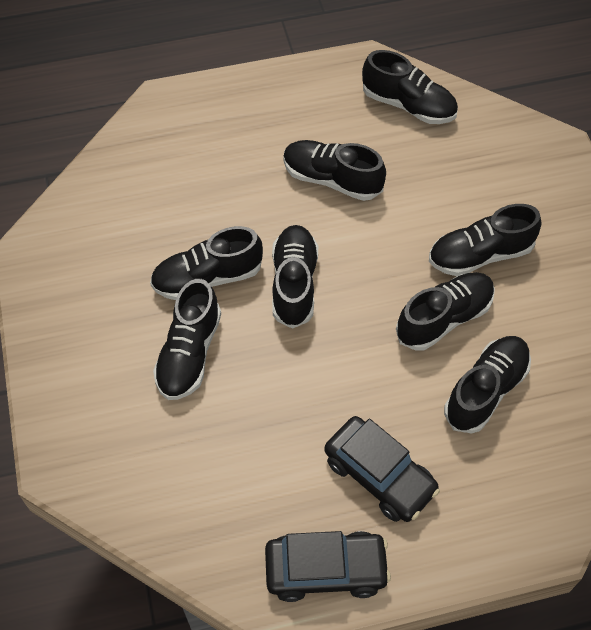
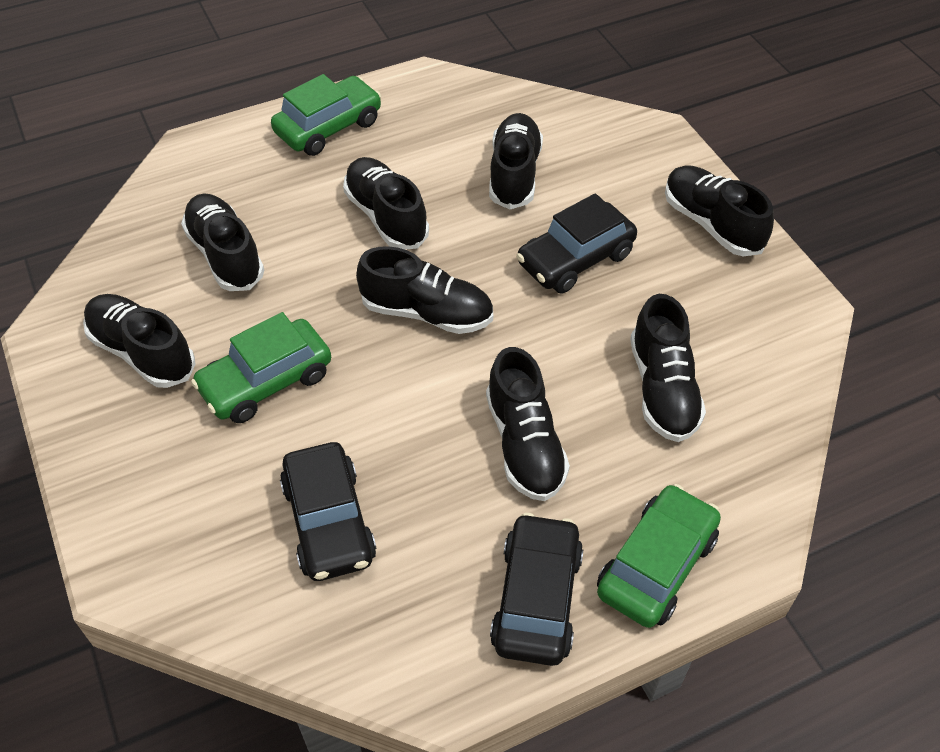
black car: [265,531,391,602] [325,416,440,522] = 2 -> [280,442,376,581] [490,513,583,666] [516,193,637,293] = 3
green car: none = 0 -> [191,312,331,423] [271,74,381,156] [597,484,721,628] = 3

